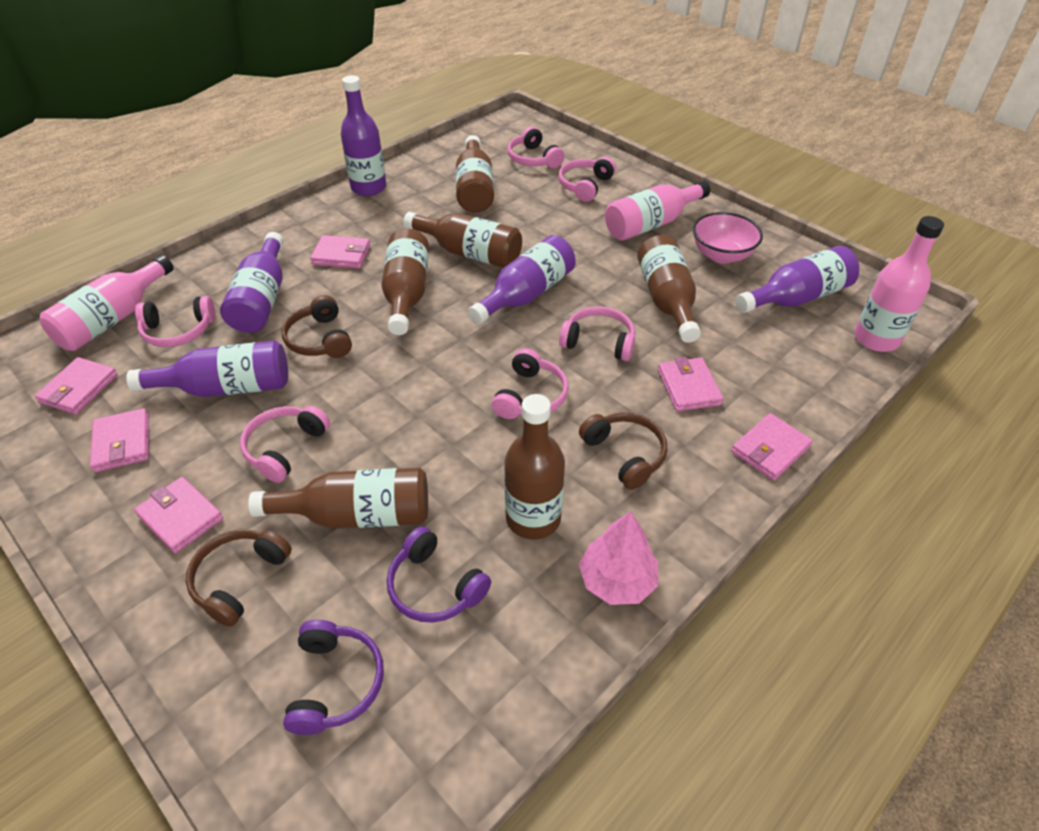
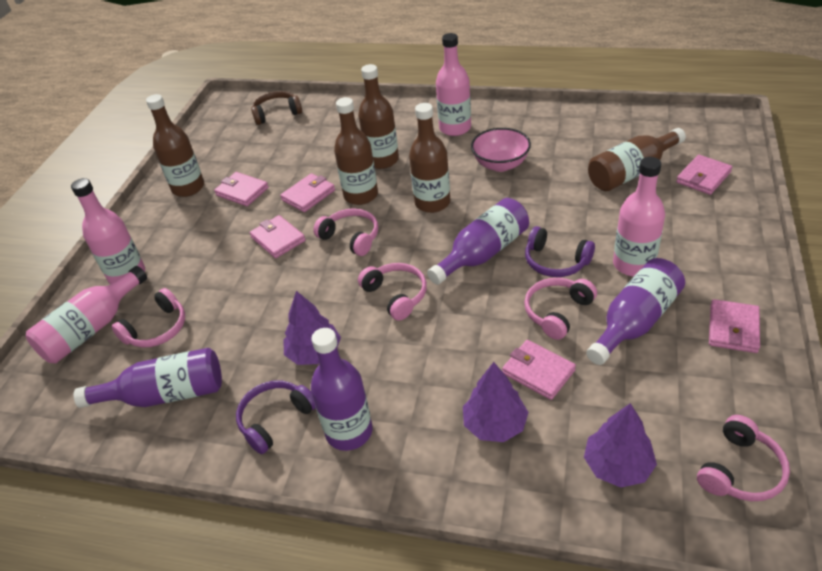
brown bottle: [248,467,428,529] [381,229,429,335] [403,212,522,268] [456,135,494,212] [504,394,565,540] [637,235,701,343] = 6 -> [146,94,204,197] [334,97,378,205] [358,64,399,169] [409,103,450,213] [588,128,686,191] = 5
brown headphones: [186,530,292,627] [281,295,352,358] [579,412,667,490] = 3 -> [251,91,302,125] = 1
pink bottle: [40,255,174,351] [605,181,710,241] [854,216,944,352] = 3 -> [26,266,147,363] [71,178,145,285] [436,33,471,136] [613,157,665,276] = 4
pink headphones: [135,296,215,347] [240,406,330,483] [492,348,569,419] [507,127,565,168] [558,157,616,202] [559,306,635,361] = 6 -> [112,288,185,347] [313,208,378,256] [358,263,427,321] [524,278,597,340] [697,415,790,501] = 5
pink tree: [579,511,658,605] = 1 -> none = 0
purple bottle: [126,340,288,397] [220,232,284,333] [341,75,386,196] [468,235,576,324] [735,246,859,313] = 5 -> [74,348,222,408] [311,328,372,451] [427,198,529,285] [586,258,685,365] = 4
purple tree: none = 0 -> [283,291,341,365] [463,362,528,442] [584,403,657,488] = 3

